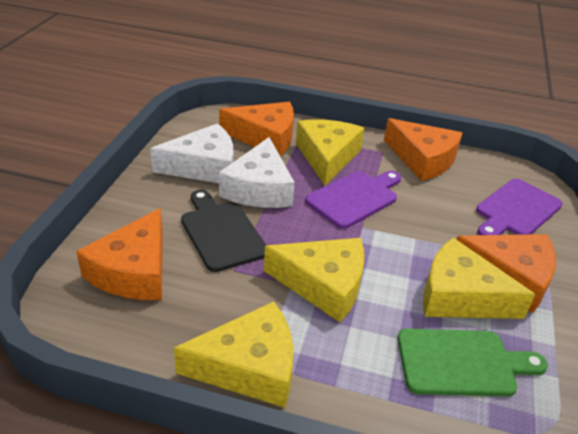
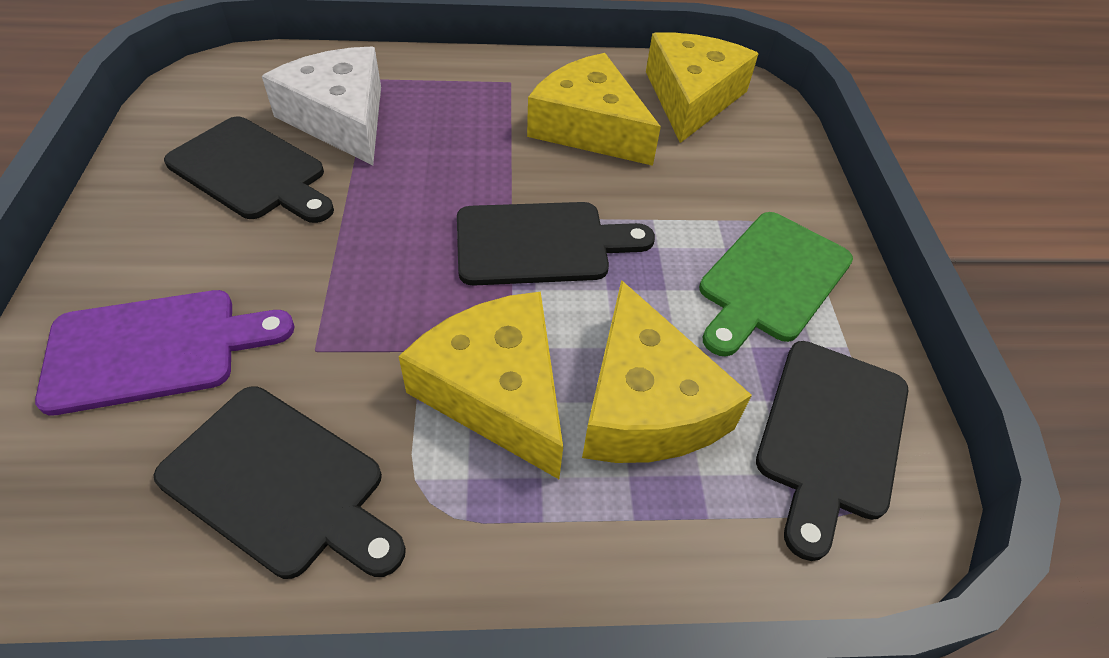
black cutting board: [181,190,267,272] = 1 -> [154,386,406,579] [164,116,334,223] [457,202,655,286] [756,341,908,561] = 4
orange cheese: [76,208,163,300] [219,102,294,157] [384,118,462,181] [456,234,556,313] = 4 -> none = 0
purple cutting board: [305,171,401,229] [476,179,563,235] = 2 -> [35,290,294,415] = 1
white cheese: [150,123,233,183] [219,137,295,208] = 2 -> [262,47,381,166] = 1

